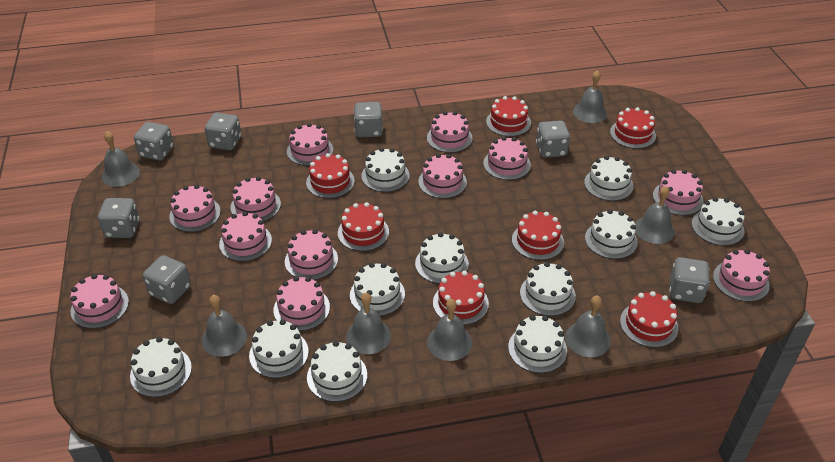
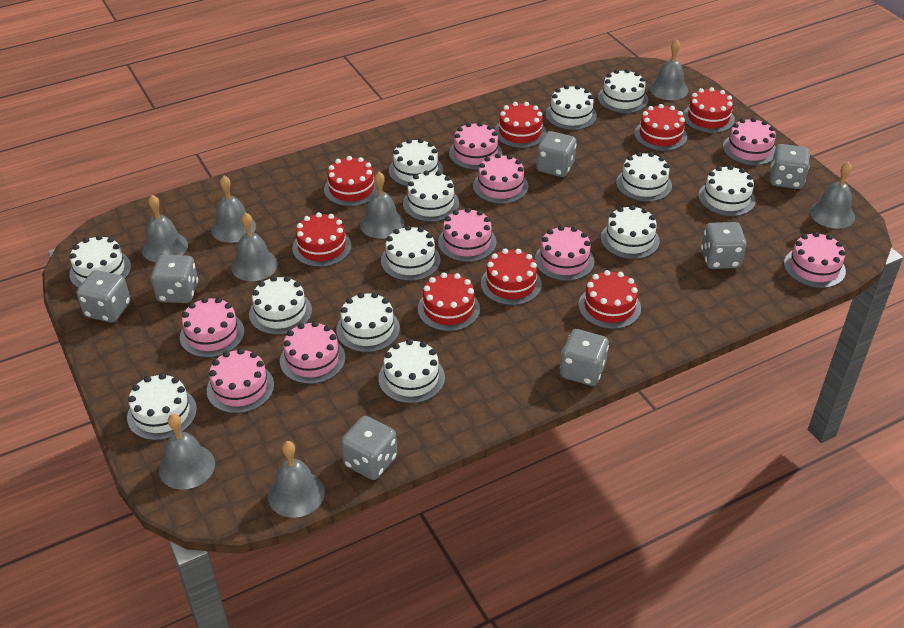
grey bell: [102,131,140,187] [202,295,247,357] [346,293,391,354] [427,299,472,361] [565,295,611,357] [573,70,607,123] [635,186,675,244] = 7 -> [142,195,188,262] [159,414,215,490] [211,176,256,243] [231,212,278,281] [268,441,325,518] [360,172,405,239] [649,39,688,100] [810,162,855,229] = 8
pink cake: [70,274,129,329] [169,184,221,232] [219,212,272,261] [231,176,281,222] [274,276,330,331] [285,229,338,280] [287,123,333,166] [418,154,467,198] [427,111,473,153] [483,137,531,180] [653,170,703,215] [713,249,770,302] = 12 -> [180,297,244,358] [207,348,274,414] [280,321,345,384] [438,208,496,262] [449,122,502,170] [473,154,528,204] [535,225,594,281] [723,118,776,166] [784,232,846,288] = 9
red cake: [306,153,355,198] [338,202,389,251] [433,271,489,325] [486,96,531,136] [512,211,564,260] [610,107,656,149] [620,291,679,348] = 7 -> [292,212,351,267] [324,156,378,206] [418,272,480,331] [481,248,542,305] [495,102,546,148] [578,270,641,329] [634,104,687,151] [683,87,735,133] = 8
white cake: [130,337,192,397] [249,319,309,378] [307,341,367,402] [350,263,405,316] [362,148,409,192] [415,232,469,284] [508,315,567,373] [520,262,576,316] [584,156,633,201] [585,209,638,259] [692,197,745,246] = 11 -> [69,235,131,288] [127,373,197,440] [249,276,312,335] [336,292,400,352] [378,339,445,404] [381,225,441,281] [389,138,443,187] [403,171,459,222] [545,85,597,130] [598,69,648,113] [601,205,659,259] [616,152,672,202] [698,165,756,216] = 13

